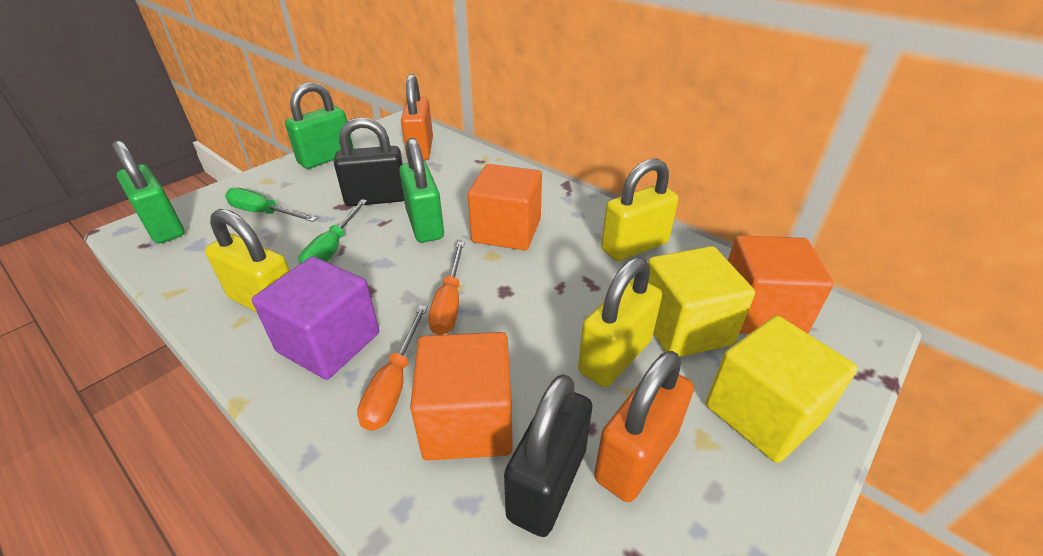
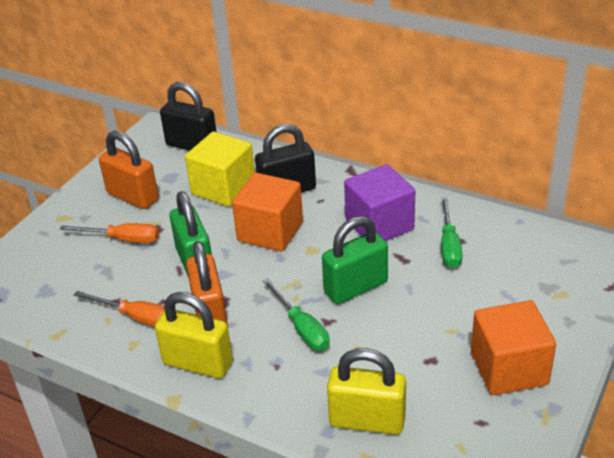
green padlock: [112,140,184,244] [285,82,354,169] [399,138,444,243] = 3 -> [169,191,212,278] [322,216,388,304] = 2
orange cube: [410,332,513,461] [468,164,542,250] [728,235,834,334] = 3 -> [232,173,303,251] [471,300,556,395] = 2
yellow cube: [648,246,755,357] [706,316,858,463] = 2 -> [185,132,255,207] = 1
yellow padlock: [205,209,290,312] [578,257,662,387] [601,159,679,261] = 3 -> [155,292,233,378] [327,348,406,435] = 2

